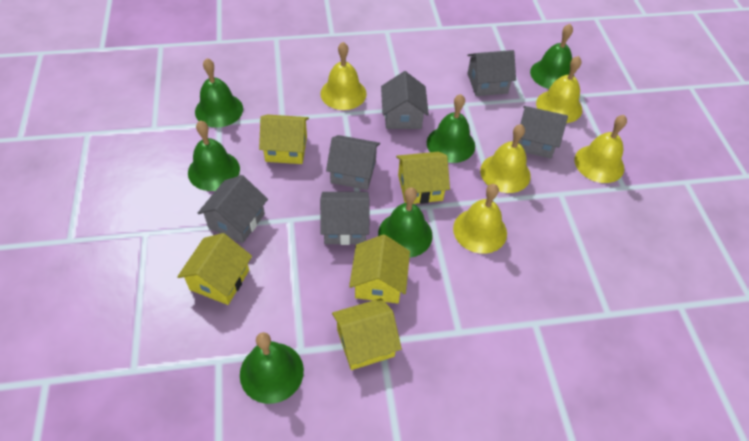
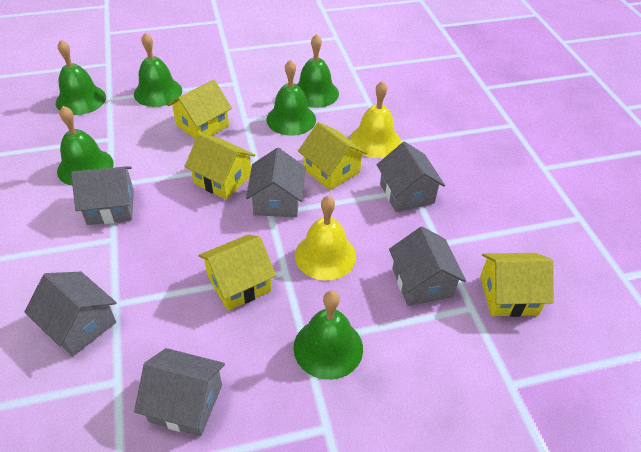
yellow bell: [320,42,367,110] [453,184,507,254] [480,124,531,193] [536,56,582,123] [575,115,627,183] = 5 -> [295,196,356,281] [350,81,401,158] = 2

